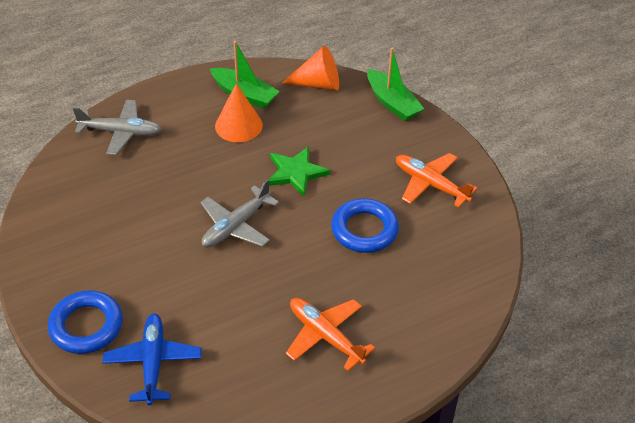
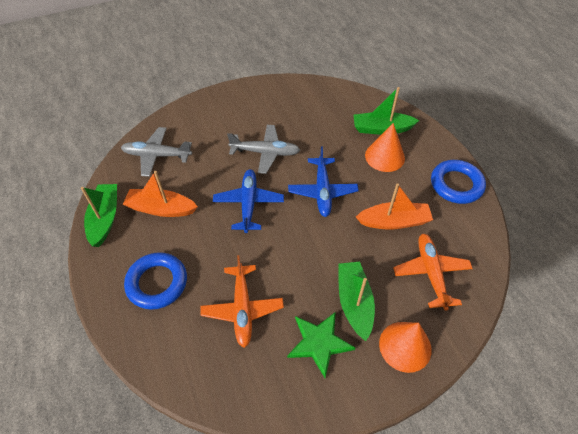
blue plane: [103,313,201,405] = 1 -> [213,169,284,233] [288,146,359,217] = 2
green boat: [210,41,280,109] [367,48,424,121] = 2 -> [81,184,117,247] [338,262,375,341] [353,87,420,135] = 3
orange boat: none = 0 -> [123,171,198,217] [356,183,433,230] = 2

